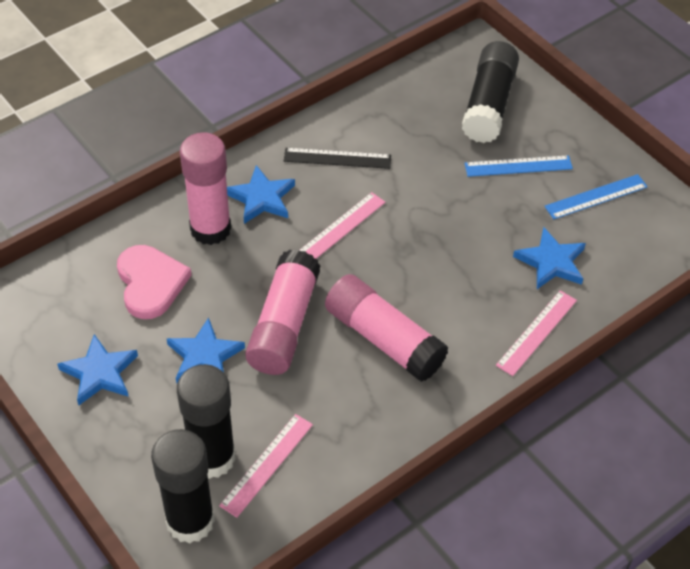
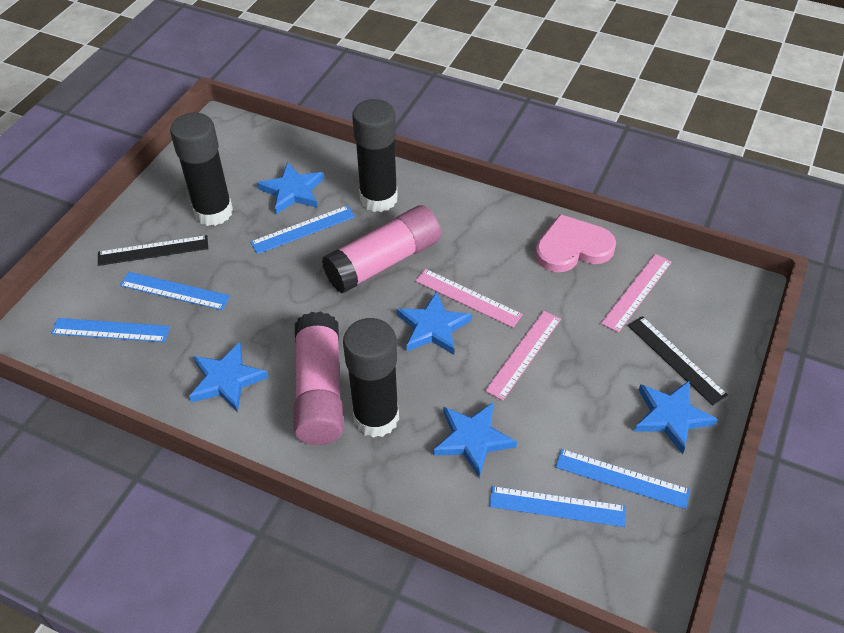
black ruler: [284,148,391,169] = 1 -> [98,235,208,266] [628,316,728,405] = 2
blue ruler: [465,155,573,177] [544,174,648,219] = 2 -> [51,318,170,342] [120,272,230,310] [250,205,355,254] [489,486,626,527] [555,449,690,509] = 5
blue star: [57,334,138,405] [167,317,245,383] [227,165,295,224] [513,227,586,289] = 4 -> [189,342,269,412] [257,162,324,214] [397,291,472,355] [433,402,517,478] [634,381,718,454] = 5
pink glue stick: [180,132,231,245] [245,250,321,375] [325,274,448,382] = 3 -> [294,311,344,445] [322,205,441,294] = 2

